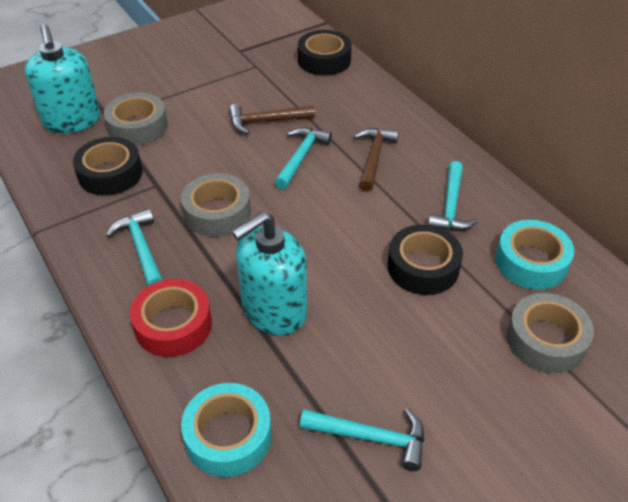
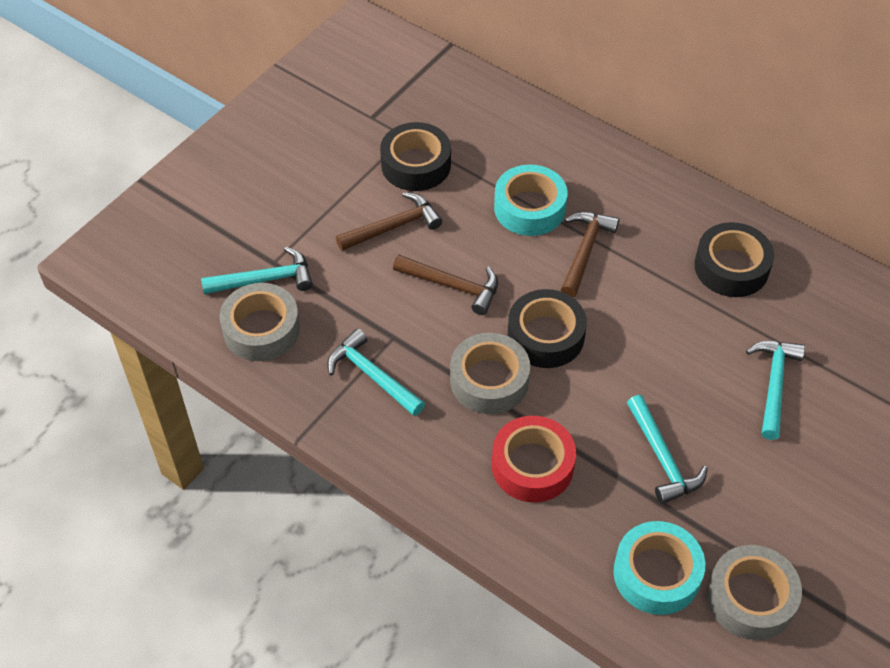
brown hammer: [229,104,315,134] [354,128,399,192] = 2 -> [336,192,442,251] [393,255,498,315] [561,212,619,297] = 3
turquoise soap dispenser: [25,25,100,134] [232,212,307,335] = 2 -> none = 0

